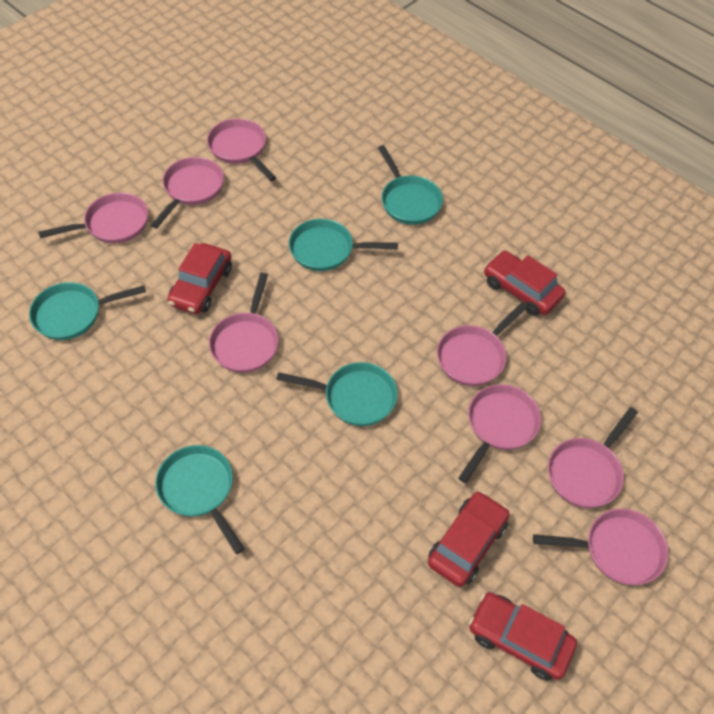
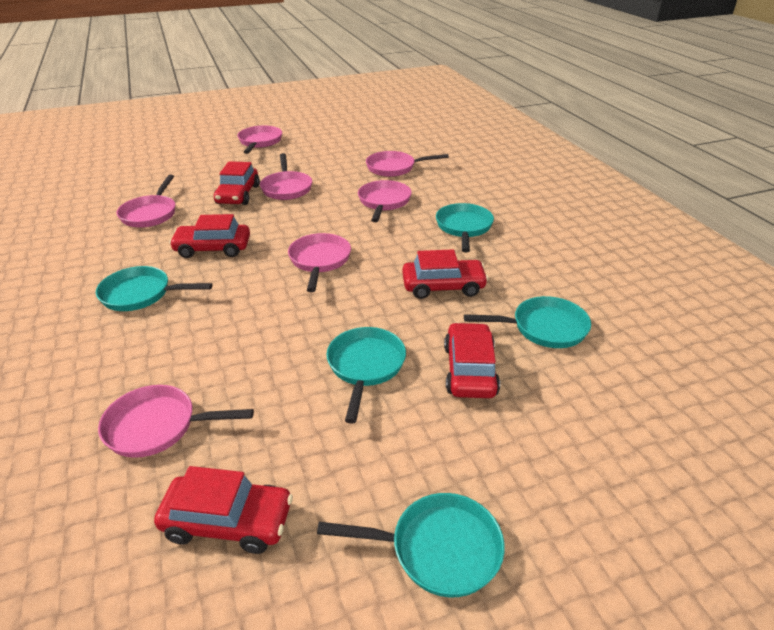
pink pan: [38,192,148,243] [151,157,224,228] [207,118,276,181] [209,273,279,373] [437,302,528,386] [458,384,541,483] [533,509,668,585] [548,407,638,508] = 8 -> [98,385,254,458] [117,175,175,228] [238,125,282,154] [260,153,312,200] [288,233,351,292] [358,180,412,222] [366,151,449,177] = 7
red car: [167,243,232,314] [428,491,510,587] [469,592,577,680] [484,250,565,316] = 4 -> [154,466,293,554] [169,214,250,258] [214,161,260,205] [402,249,488,299] [444,322,500,398] = 5

